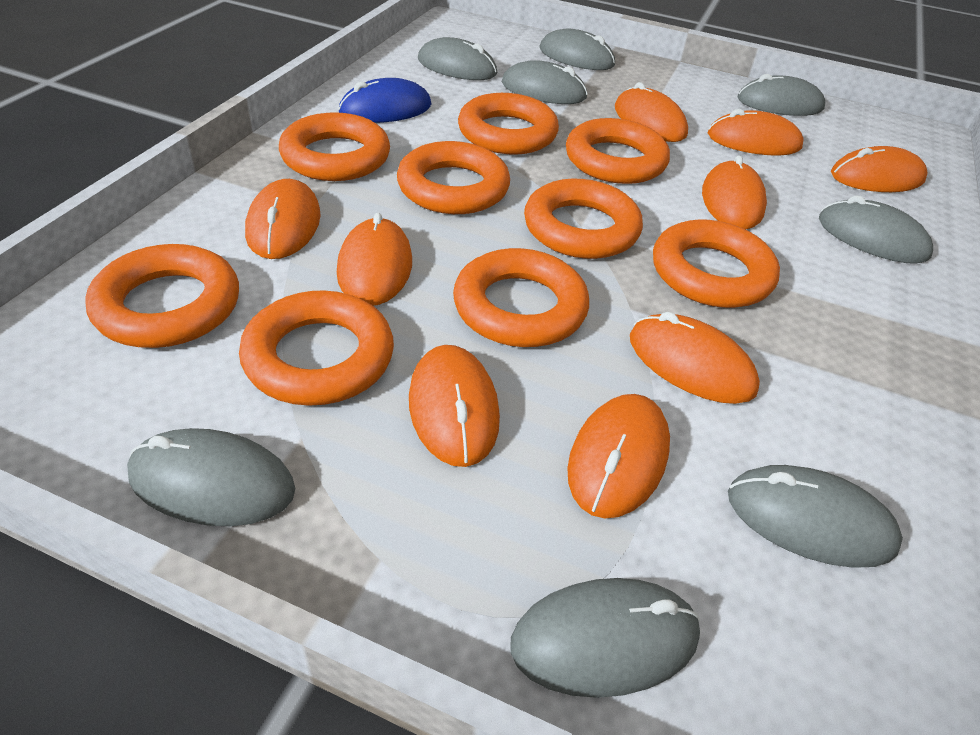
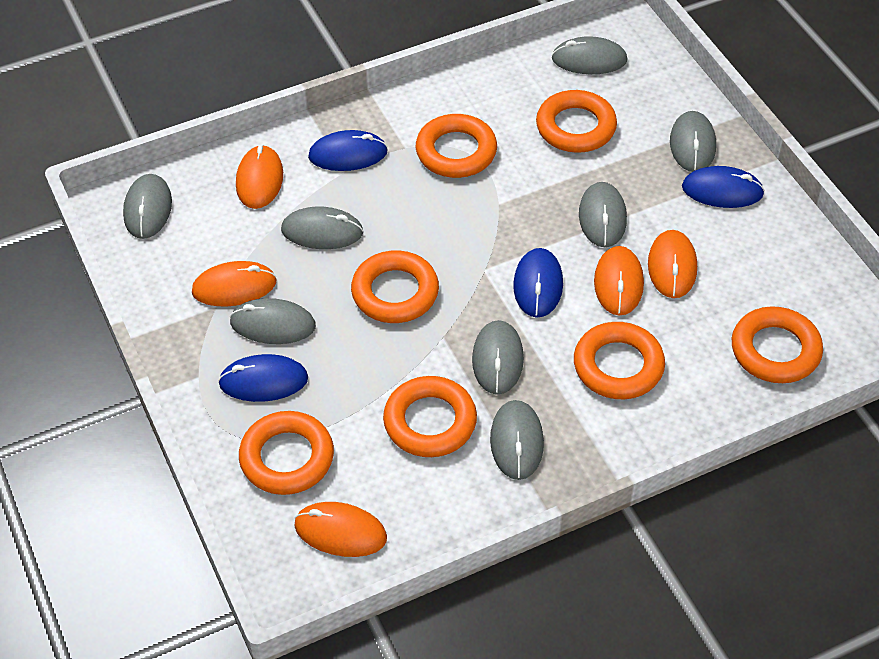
blue mouse: [338,78,432,123] = 1 -> [218,354,308,402] [308,130,388,171] [513,248,563,318] [682,166,765,208] = 4
orange mouse: [245,179,321,259] [337,213,412,306] [409,345,500,467] [567,394,670,518] [615,82,688,142] [630,312,760,404] [702,155,767,230] [707,109,804,155] [831,146,927,192] = 9 -> [192,261,277,307] [236,145,283,209] [294,502,387,557] [594,246,644,315] [648,230,697,298] = 5
orange ring: [85,244,239,348] [239,291,394,406] [279,112,390,181] [397,141,510,214] [453,248,589,347] [458,93,559,155] [524,179,643,259] [566,118,670,184] [653,219,780,308] = 9 -> [239,411,334,495] [351,250,439,323] [383,376,477,457] [416,114,497,178] [536,90,617,153] [574,322,665,399] [732,306,823,383] = 7

